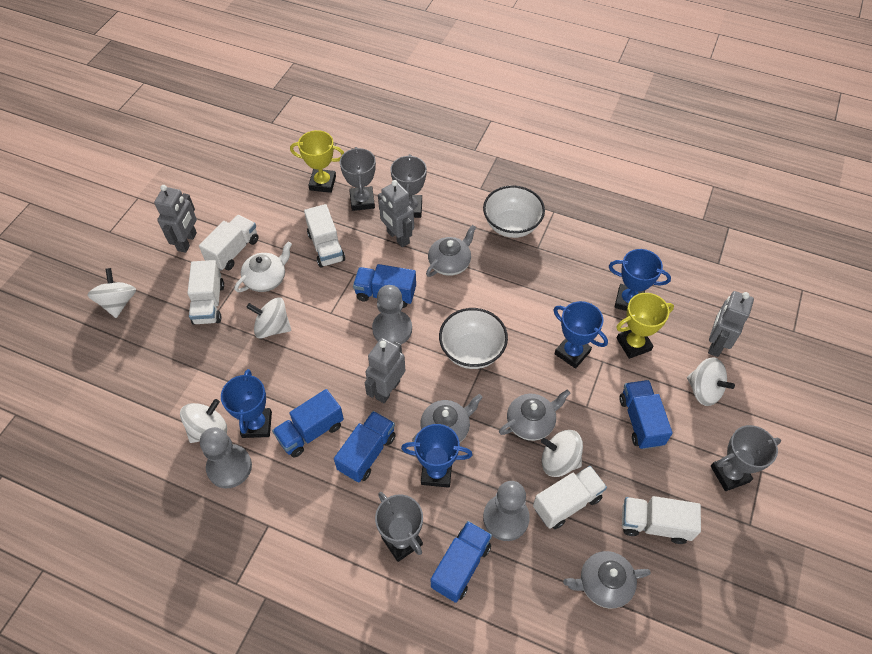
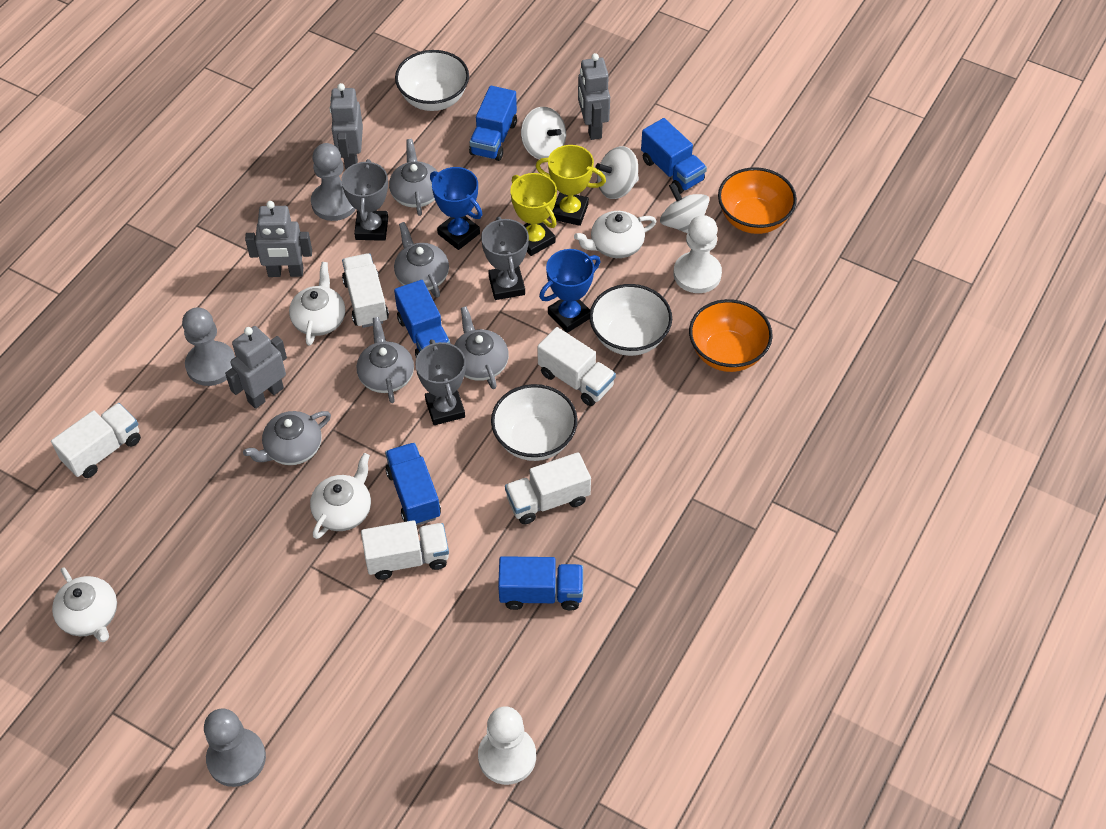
blue trophy: [221,369,272,438] [401,424,473,488] [553,301,608,369] [609,249,671,311] = 4 -> [430,167,482,250] [539,249,600,333] = 2
grey teapot: [412,394,483,443] [426,225,476,277] [499,389,571,441] [563,551,651,609] = 4 -> [243,411,331,465] [357,317,414,403] [389,139,438,216] [394,222,449,298] [454,306,509,389] = 5
grey trophy: [340,147,376,211] [375,492,423,562] [390,154,427,218] [711,425,781,491] = 4 -> [341,159,388,241] [415,339,466,425] [481,217,529,300] = 3
orange bowl: none = 0 -> [689,299,773,372] [718,167,797,234] = 2
white bowl: [439,308,508,369] [483,186,545,238] = 2 -> [395,50,469,111] [491,384,578,461] [589,284,672,356] = 3
white pawn: none = 0 -> [478,706,536,785] [674,215,722,293] = 2
white spinning top: [87,268,136,318] [180,399,227,443] [246,297,291,339] [541,430,583,477] [687,357,735,406] = 5 -> [521,107,566,159] [596,146,639,199] [660,183,709,233] = 3
white teapot: [234,241,292,292] = 1 -> [52,567,117,642] [289,262,345,346] [310,453,371,539] [574,211,657,258] = 4

